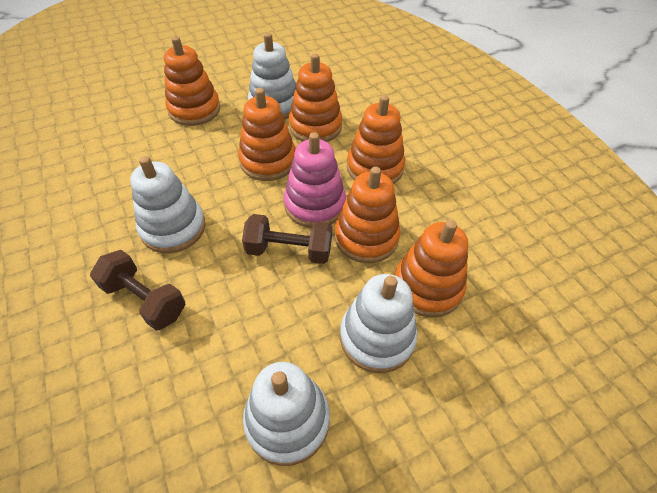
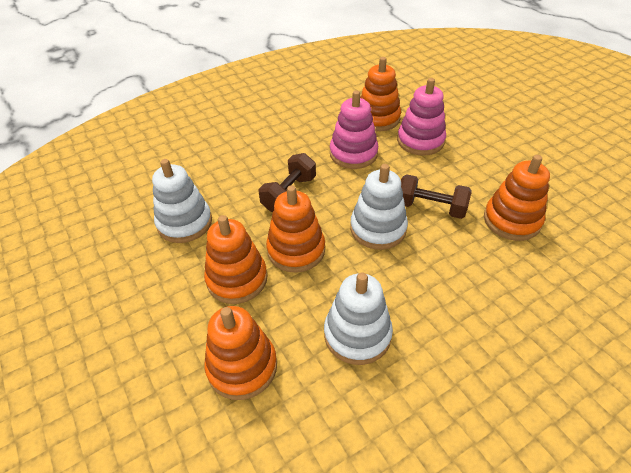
orange stacking toy: [164,36,220,126] [238,88,296,181] [289,53,342,142] [334,167,401,263] [347,95,405,184] [395,220,468,318] = 6 -> [204,215,268,304] [204,306,277,400] [266,185,325,273] [360,57,401,131] [484,155,550,241] = 5
pink stacking toy: [284,132,346,228] = 1 -> [330,90,378,169] [397,78,446,156] = 2
white stacking toy: [130,156,206,253] [243,362,330,466] [248,33,296,119] [340,274,418,373] = 4 -> [152,159,212,243] [324,272,393,365] [350,164,408,250] = 3

